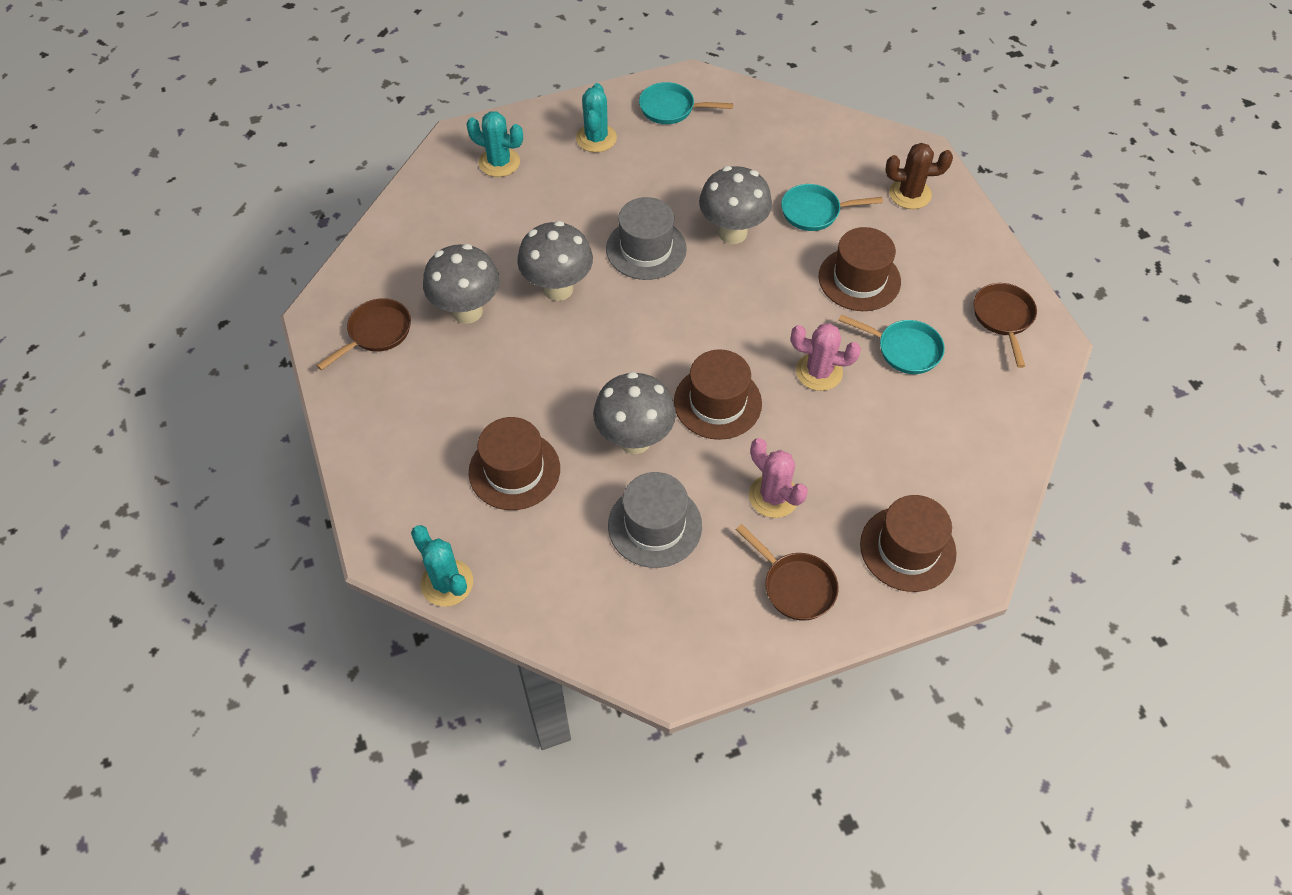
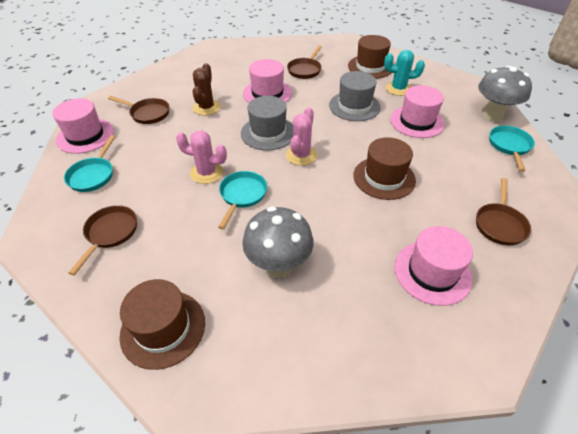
brown hat: [469,417,560,510] [674,349,762,440] [819,227,901,311] [860,495,956,592] = 4 -> [119,279,205,370] [348,35,391,79] [353,137,416,200] = 3
brown pan: [316,298,411,370] [736,524,839,621] [973,283,1037,368] = 3 -> [69,205,137,275] [108,96,170,124] [287,45,322,79] [476,178,531,246] = 4
grey mushroom: [423,244,500,324] [517,221,593,301] [593,372,676,454] [699,166,772,244] = 4 -> [242,206,314,278] [478,66,532,122] = 2
pink hat: none = 0 -> [52,99,114,154] [243,59,292,103] [390,85,445,138] [394,226,473,306] = 4
turquoise cactus: [411,525,473,607] [466,111,523,177] [576,83,617,153] = 3 -> [384,50,425,96] = 1

